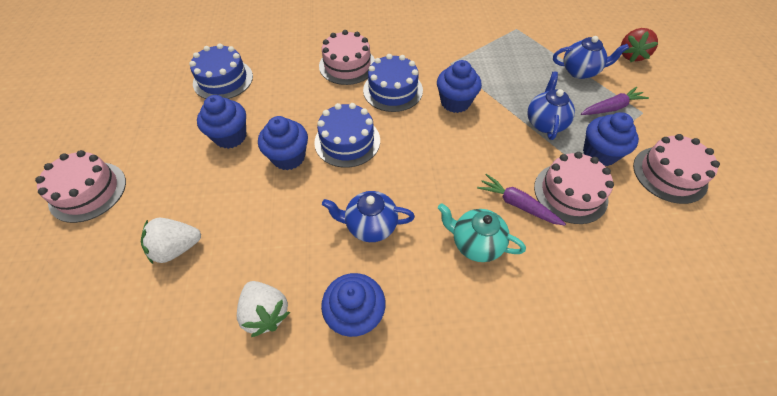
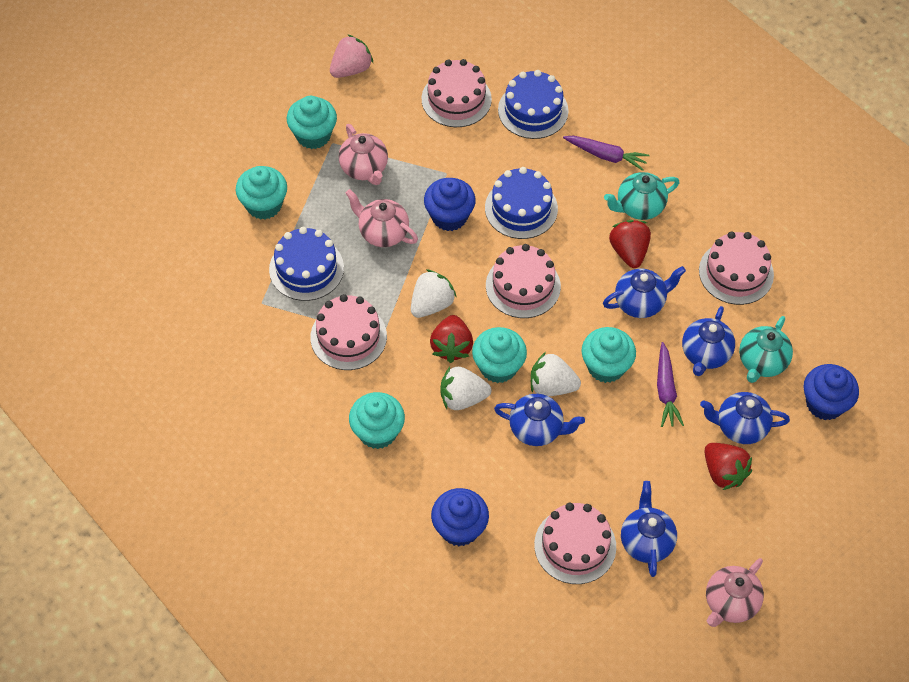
blue cupcake: [197,95,246,149] [258,116,308,170] [321,273,386,337] [437,60,482,113] [583,112,639,166] = 5 -> [424,178,476,231] [431,488,489,546] [803,364,859,420] = 3
blue teapot: [322,191,415,242] [527,72,575,140] [553,36,629,79] = 3 -> [494,394,585,446] [603,266,686,318] [621,481,677,577] [682,306,735,376] [700,392,790,444] = 5
pink cake: [35,150,126,223] [319,30,375,85] [534,152,614,224] [633,134,720,204] = 4 -> [310,294,387,370] [422,59,492,127] [486,244,561,318] [534,503,616,584] [699,231,774,305] = 5
pink strawberry: none = 0 -> [330,34,373,78] = 1
pink teapot: none = 0 -> [339,124,388,185] [346,189,418,247] [706,558,764,627] = 3
red strawberry: [621,28,658,62] = 1 -> [430,315,473,363] [609,220,651,268] [704,443,752,490] = 3
turquoise cupcake: none = 0 -> [236,166,287,220] [287,96,337,149] [349,392,405,449] [472,327,527,383] [582,327,636,383] = 5
turquoise teapot: [438,203,526,262] = 1 -> [604,172,680,220] [739,316,793,383] = 2
white strawberry: [141,218,201,264] [237,281,290,337] = 2 -> [411,269,456,318] [440,367,491,410] [531,352,581,396] = 3

